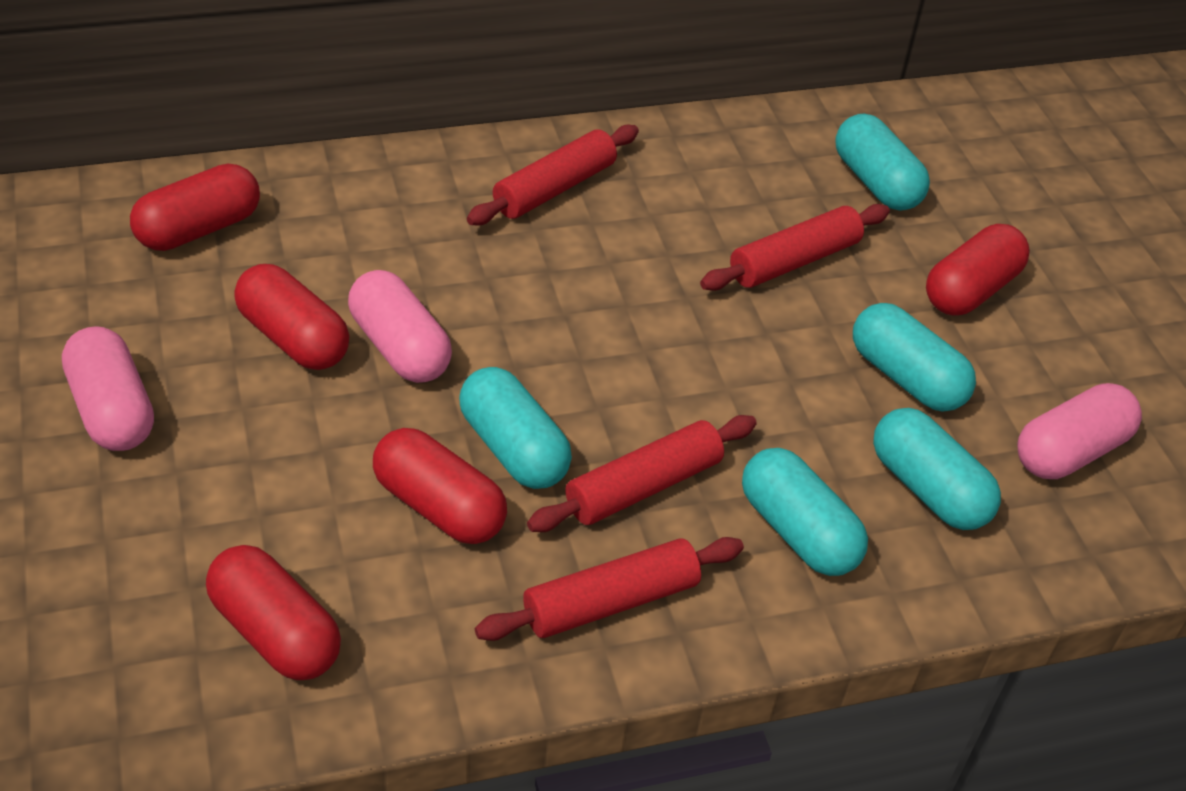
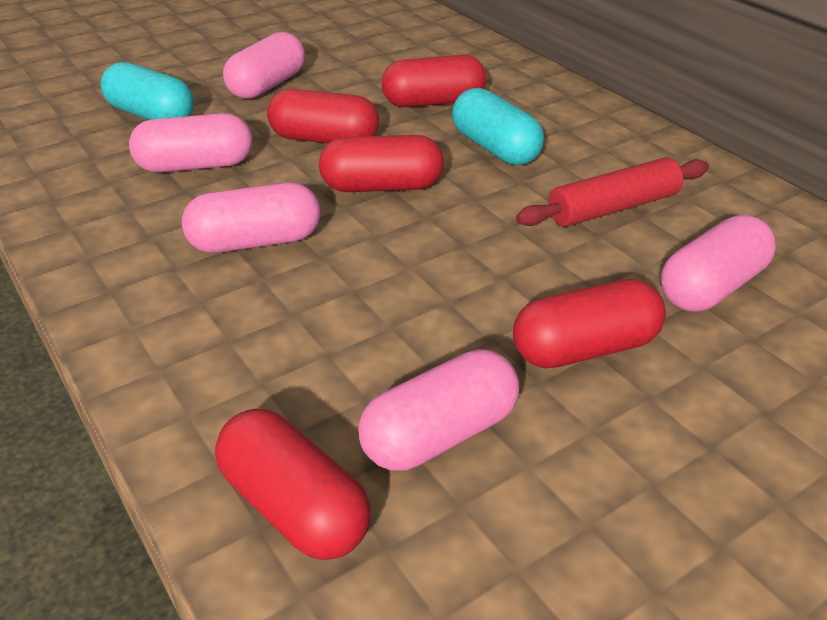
pink capsule: [62,326,154,451] [348,270,452,383] [1017,383,1142,479] = 3 -> [129,113,252,173] [182,182,320,253] [223,32,305,99] [358,349,519,471] [660,215,776,312] = 5
red rolling pin: [467,125,639,225] [475,537,744,641] [527,415,757,532] [700,204,890,291] = 4 -> [516,157,709,227] = 1
turquoise capsule: [459,367,572,489] [742,448,868,576] [835,114,930,211] [853,303,976,412] [873,408,1001,530] = 5 -> [101,62,194,120] [452,88,544,165] = 2

